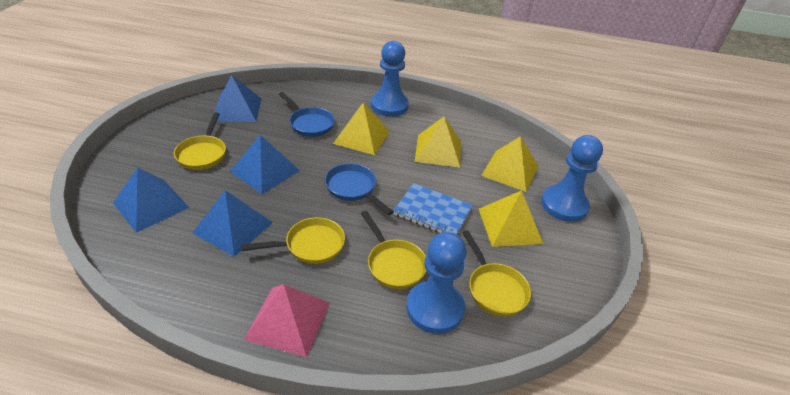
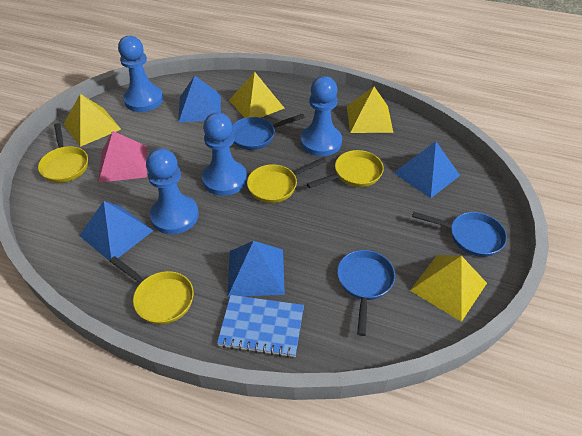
blue pan: [278,92,335,137] [325,163,394,215] = 2 -> [232,114,305,150] [337,250,395,336] [412,212,507,257] = 3
blue pawn: [371,41,409,117] [406,232,466,334] [541,135,603,222] = 3 -> [118,36,163,112] [146,148,199,234] [202,112,247,196] [300,76,342,156] = 4

